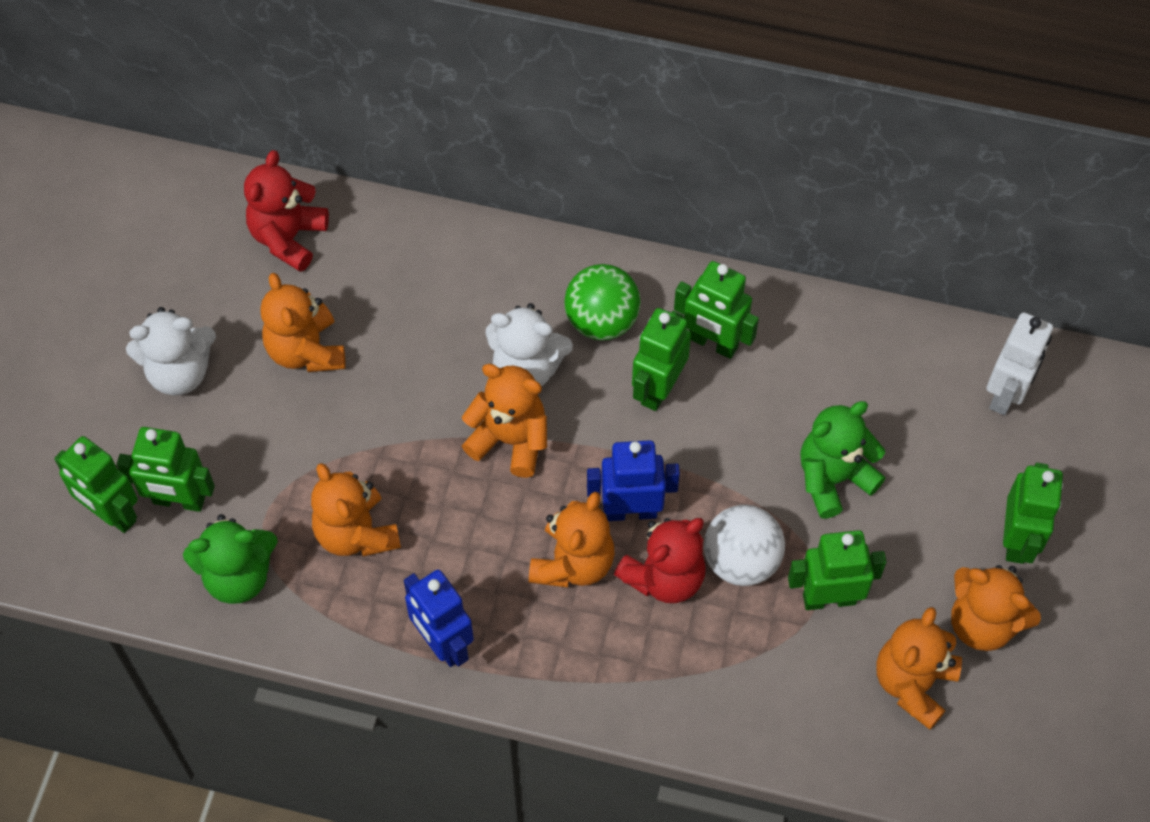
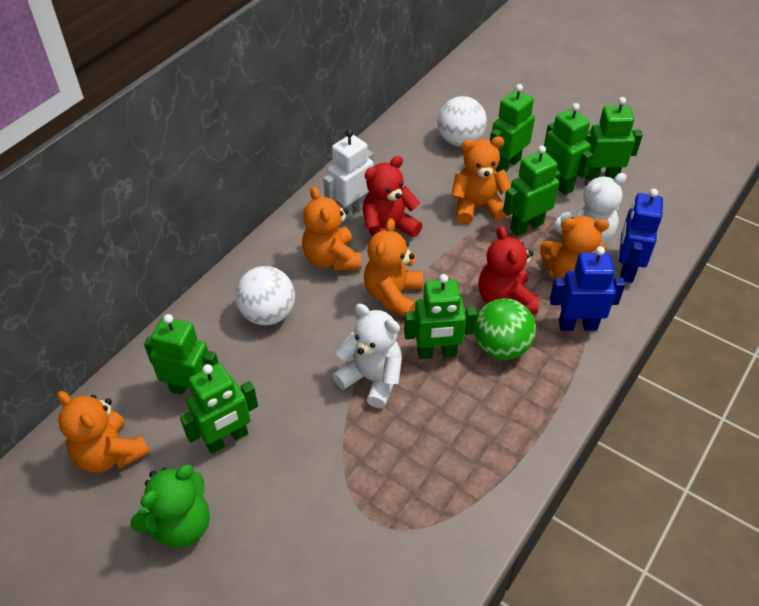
green robot: [54,436,138,533] [117,427,215,512] [632,308,691,411] [674,261,759,359] [788,530,887,610] [1003,463,1063,564] = 6 -> [144,314,218,395] [180,363,258,454] [404,274,477,359] [490,84,535,172] [503,145,561,236] [544,103,593,195] [585,97,643,181] = 7
green teddy bear: [183,514,278,604] [800,401,885,519] = 2 -> [131,465,210,548] = 1
orange teddy bear: [260,273,346,372] [311,463,401,556] [462,364,547,478] [529,491,615,588] [876,607,962,730] [951,565,1041,651] = 6 -> [57,391,150,473] [302,187,361,271] [364,218,423,317] [451,136,511,224] [540,216,609,278] = 5
white ball: [704,505,785,586] = 1 -> [235,266,295,325] [437,96,487,147] = 2

